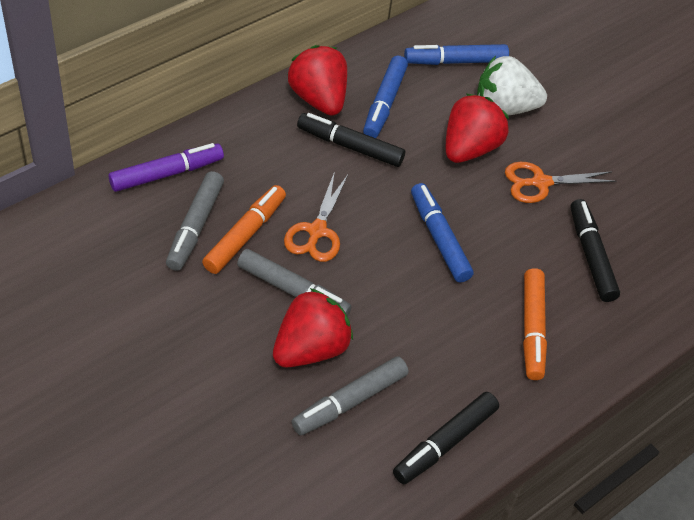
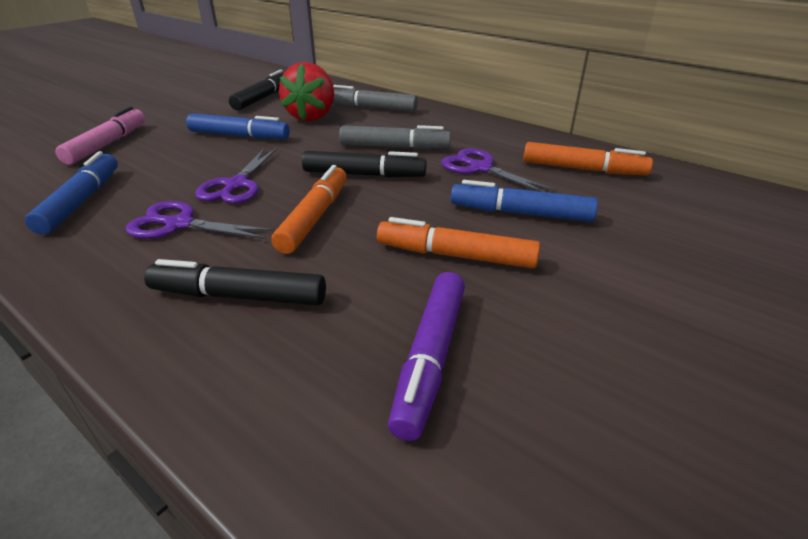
grey marker: [166,171,224,271] [237,249,351,317] [292,356,409,435] = 3 -> [333,85,418,112] [339,125,451,149] = 2
orange marker: [202,185,286,274] [523,268,547,380] = 2 -> [271,165,347,254] [377,217,540,268] [523,142,653,176] = 3
orange scissors: [284,171,348,262] [505,162,617,203] = 2 -> none = 0
pink marker: none = 0 -> [55,106,145,165] = 1
purple scissors: none = 0 -> [125,201,275,239] [195,148,277,204] [441,148,557,192] = 3
red strawberry: [273,288,353,367] [288,45,347,116] [446,94,509,163] = 3 -> [279,62,334,121] = 1
white strawberry: [477,56,547,116] = 1 -> none = 0

